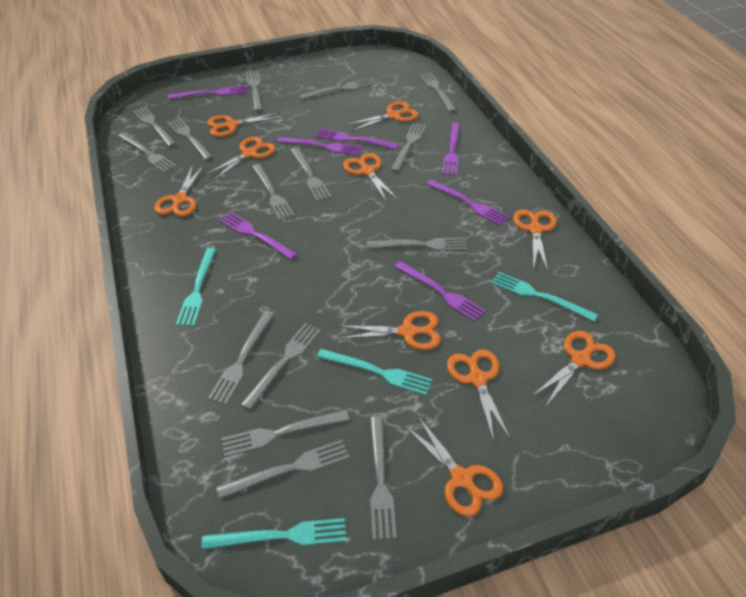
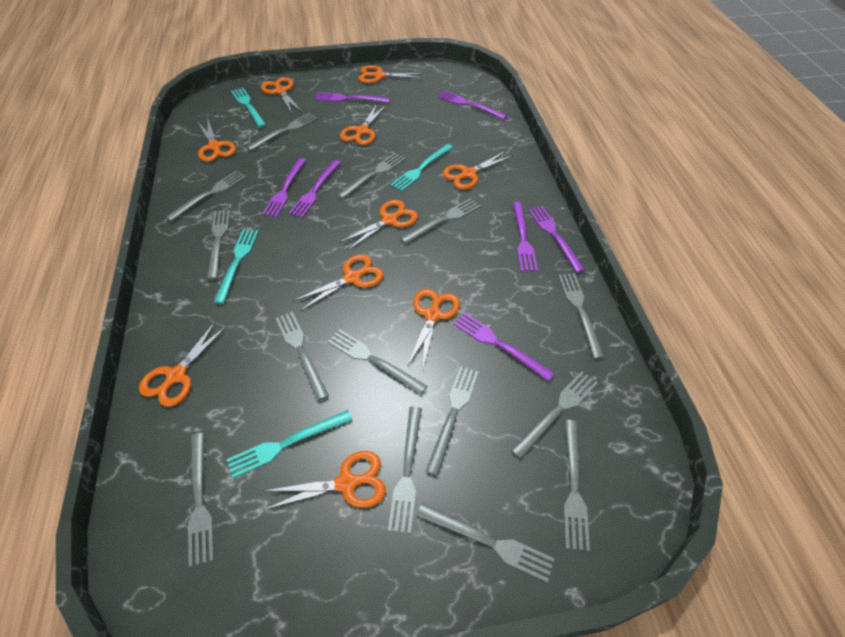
grey fork: [117,133,177,173] [133,107,176,147] [167,118,213,160] [208,313,273,405] [216,440,350,499] [221,410,349,457] [240,323,321,410] [246,71,262,112] [252,164,294,220] [290,147,332,201] [299,78,374,100] [367,238,468,251] [370,416,396,540] [390,123,426,172] [419,72,457,112] = 15 -> [166,171,246,222] [188,433,214,567] [207,210,230,280] [247,113,318,151] [276,312,329,401] [328,329,427,395] [337,153,406,199] [388,407,422,534] [400,198,481,244] [416,503,555,582] [426,366,479,476] [511,371,598,459] [558,273,605,359] [564,420,590,551] = 14

